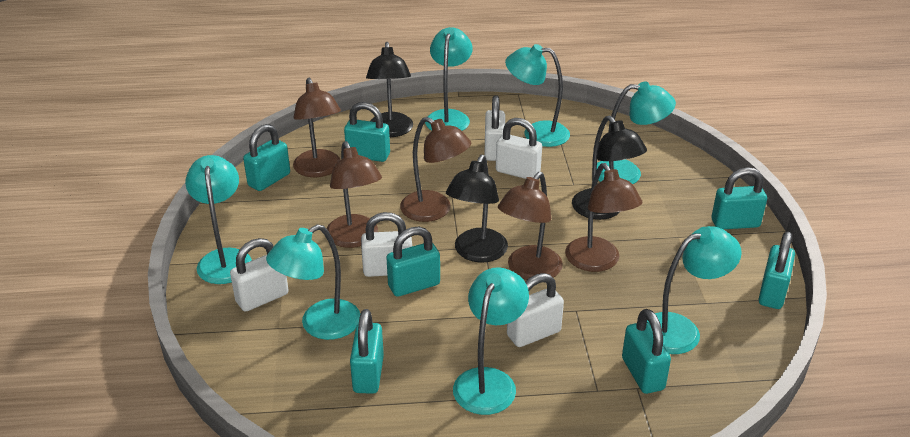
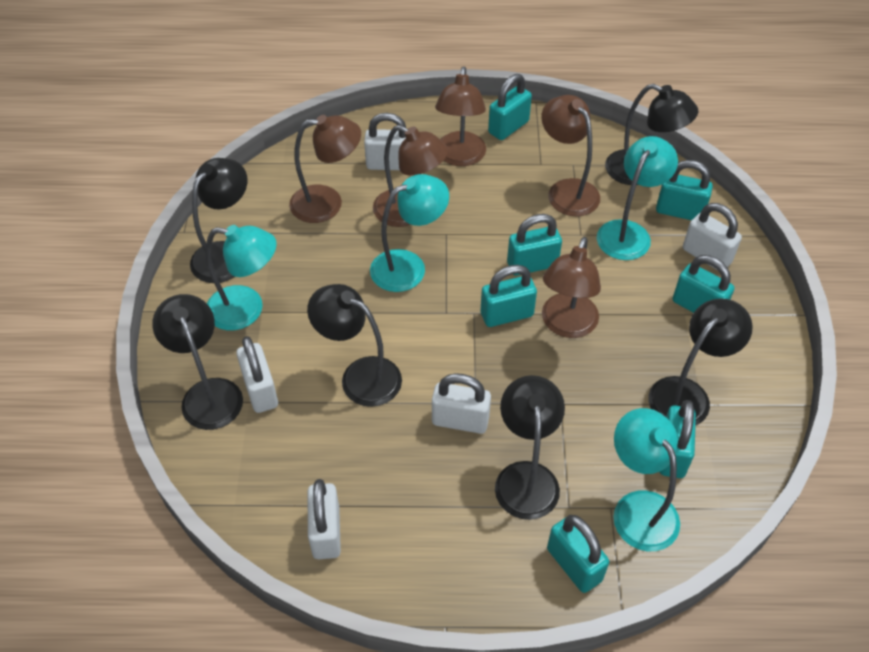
black lamp: [366,42,413,137] [446,155,508,262] [572,116,647,220] = 3 -> [152,294,243,430] [190,158,247,283] [307,284,402,407] [495,375,565,520] [605,84,698,185] [648,298,753,425] = 6
turquoise lamp: [185,155,252,284] [266,224,360,340] [425,27,473,131] [453,267,529,415] [505,44,570,147] [597,81,676,184] [647,226,742,354] = 7 -> [206,225,277,330] [370,174,449,292] [597,136,678,260] [613,408,680,551] = 4

